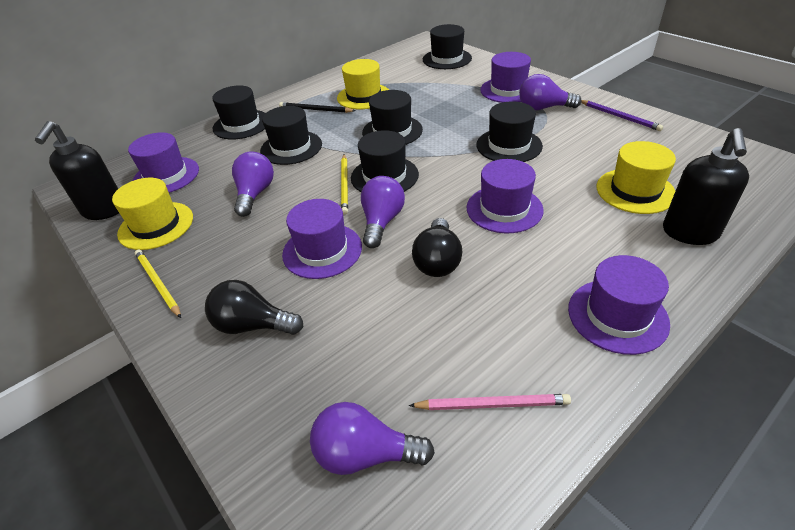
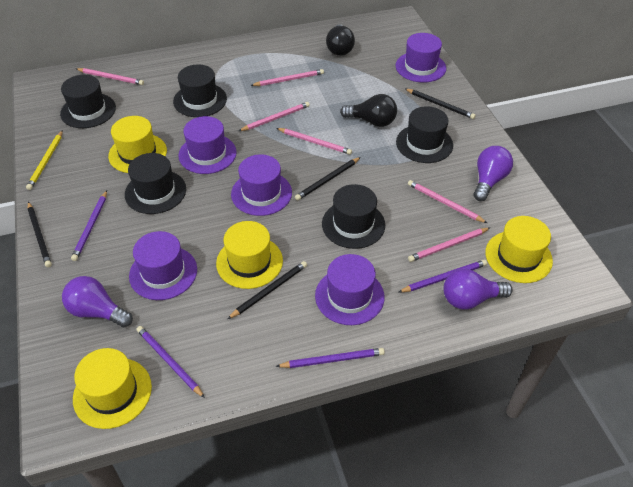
black hat: [212,85,265,139] [260,106,322,165] [351,130,419,192] [362,90,423,145] [423,24,472,69] [477,101,543,162] = 6 -> [60,75,116,128] [125,153,186,214] [173,64,227,117] [322,184,385,249] [396,106,453,163] = 5
black pencil: [279,102,356,113] = 1 -> [28,202,52,267] [228,261,307,319] [295,157,361,201] [405,88,476,119] = 4
black soap dispenser: [35,121,119,220] [663,128,749,245] = 2 -> none = 0
pink pencil: [409,394,571,410] = 1 -> [77,68,144,85] [239,102,310,131] [250,69,324,86] [277,128,352,155] [408,180,487,223] [408,228,490,262] = 6
purple light bulb: [232,151,274,217] [310,402,435,475] [361,176,405,248] [519,74,582,110] = 4 -> [62,276,133,327] [443,269,513,310] [473,146,513,201] = 3
purple pencil: [581,100,663,131] = 1 -> [71,190,107,261] [137,326,205,398] [276,348,385,368] [399,260,487,292] = 4
yellow hat: [112,178,193,250] [337,59,389,109] [597,141,676,214] = 3 -> [73,348,152,429] [108,116,167,173] [216,221,283,289] [485,216,553,283] = 4
yellow pencil: [135,249,181,318] [341,154,348,215] = 2 -> [26,130,63,190] = 1

